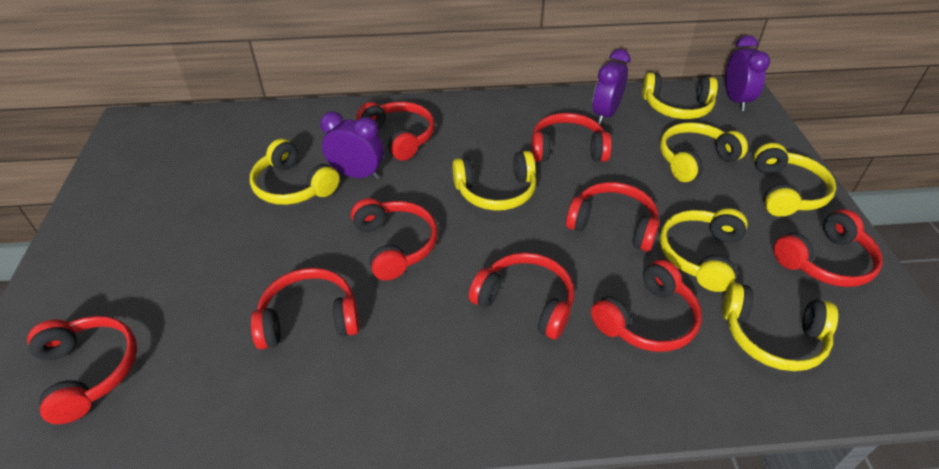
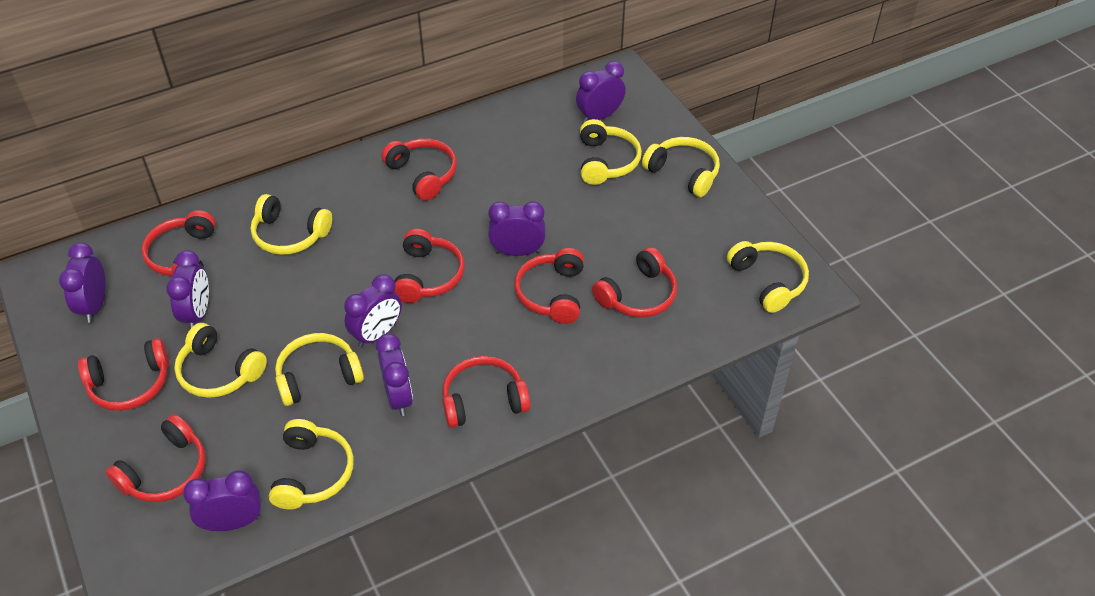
purple clock: [320,111,384,179] [592,49,631,124] [725,35,770,111] = 3 -> [59,242,106,323] [166,250,209,329] [183,470,261,531] [344,274,402,348] [376,333,413,416] [488,201,545,256] [576,61,626,123] = 7
red headphones: [27,316,137,424] [251,268,359,349] [351,198,438,281] [356,102,435,161] [469,252,574,339] [531,113,612,162] [566,182,660,252] [591,260,702,352] [773,209,883,287] = 9 -> [78,338,169,411] [106,414,206,502] [142,210,216,276] [382,138,457,201] [394,229,465,303] [442,356,531,428] [514,248,584,324] [592,247,677,318] = 8

